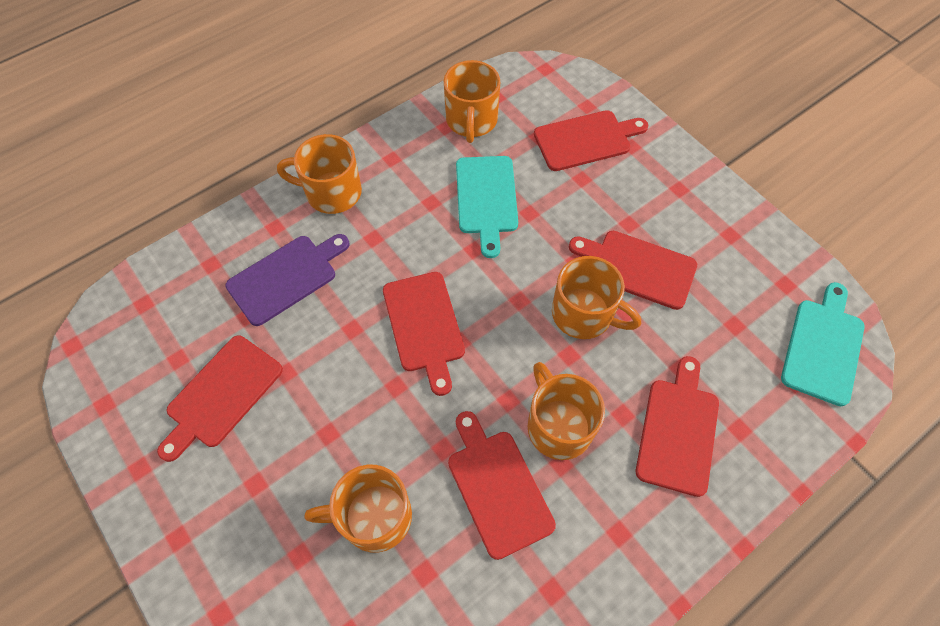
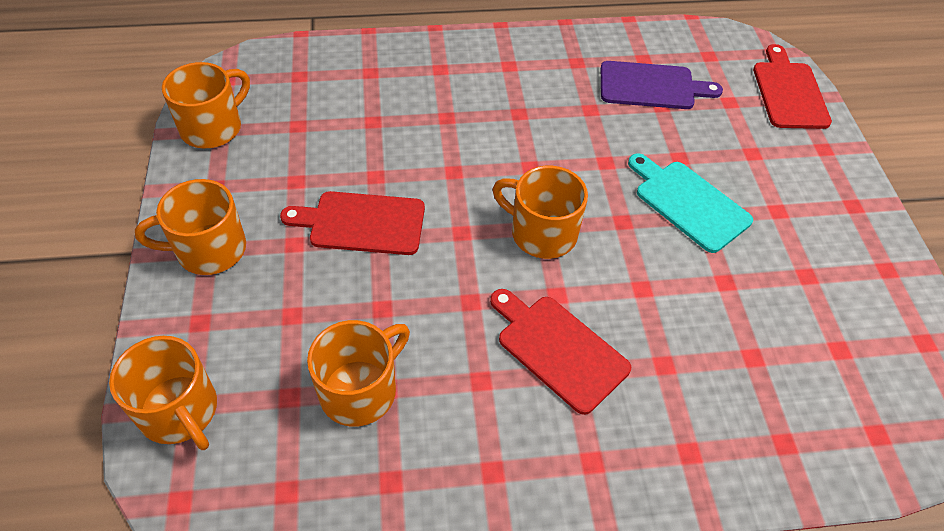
red cutting board: [157,335,283,462] [383,272,465,396] [448,411,556,560] [534,110,648,171] [569,231,697,310] [636,356,719,497] = 6 -> [280,191,425,255] [490,289,631,415] [753,44,832,129] = 3
turquoise cutting board: [456,156,518,258] [781,282,865,406] = 2 -> [628,153,753,253] = 1

